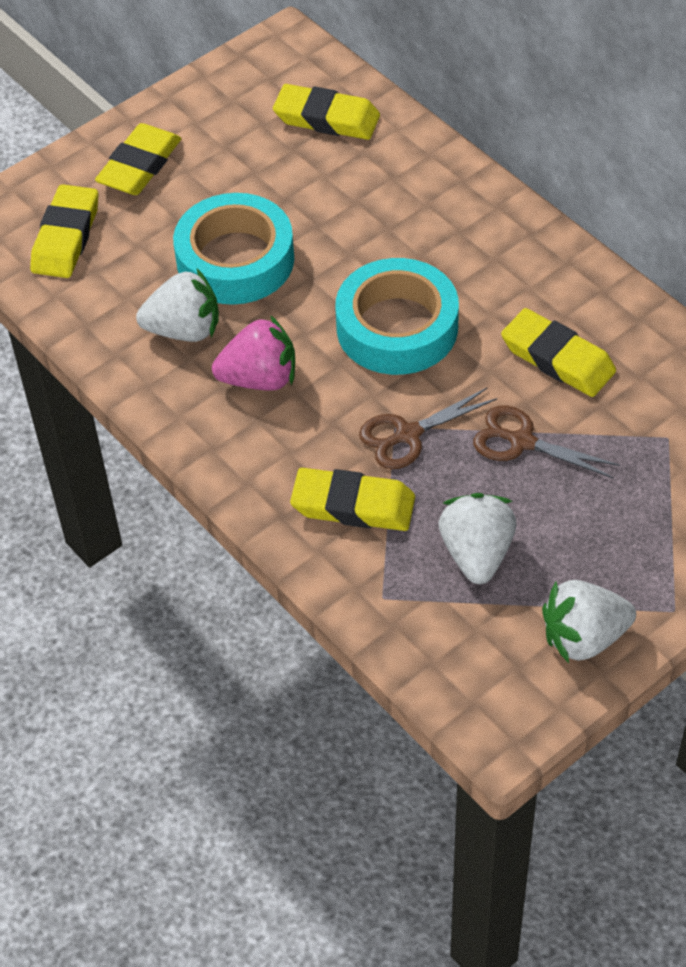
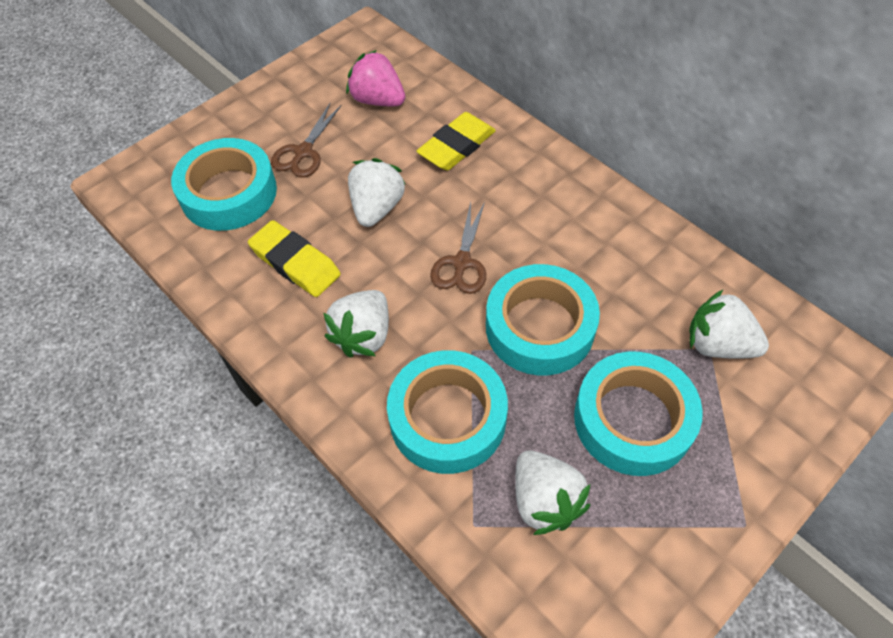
turquoise tape: [173,193,294,305] [335,258,459,375] = 2 -> [171,138,277,231] [387,350,508,474] [486,264,600,376] [574,352,703,476] = 4
white strawberry: [136,269,219,342] [439,493,516,584] [542,580,636,663] = 3 -> [323,290,389,358] [348,158,406,227] [515,451,590,535] [689,289,769,359] = 4
yellow eraser: [30,184,98,278] [95,123,181,195] [273,84,380,140] [290,468,415,531] [501,308,616,397] = 5 -> [248,220,341,297] [416,112,496,170] = 2

